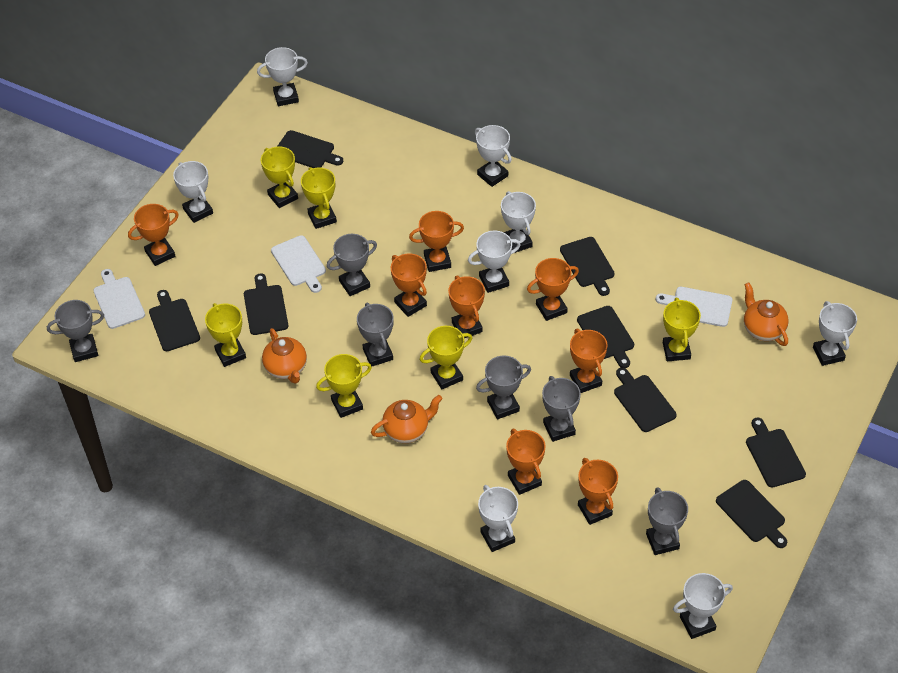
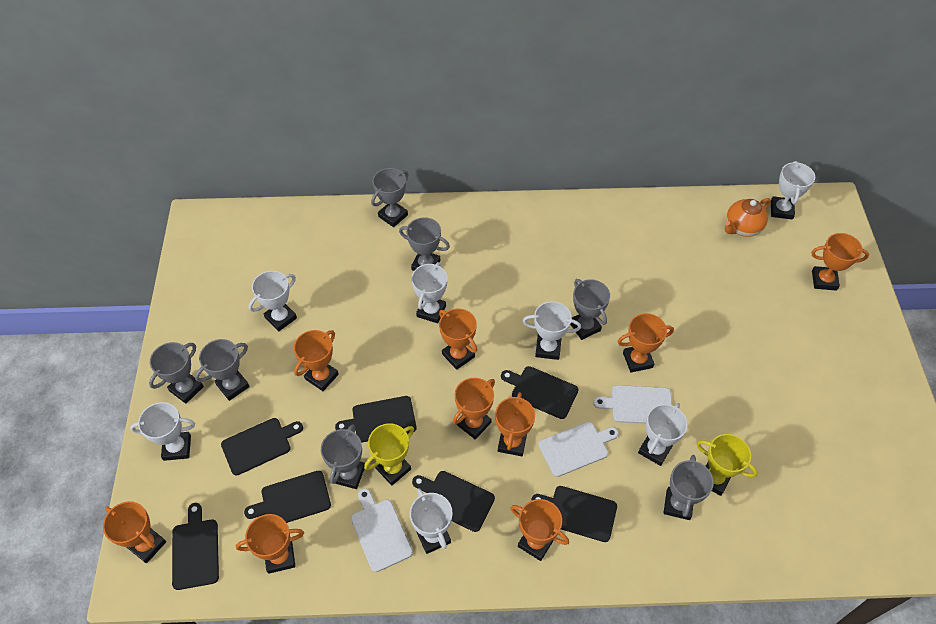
black cutting board: [149,290,200,351] [244,273,289,335] [277,130,343,168] [560,237,615,296] [577,306,634,368] [614,367,677,432] [716,480,787,548] [746,418,806,488] = 8 -> [172,503,219,590] [221,418,303,476] [244,471,331,523] [335,396,417,442] [412,471,495,532] [501,366,579,419] [531,486,617,542] = 7
grey trophy: [47,300,104,362] [327,234,377,296] [357,303,394,367] [476,355,531,419] [542,376,581,442] [646,487,688,555] = 6 -> [149,342,204,404] [195,339,250,401] [321,424,365,489] [371,168,408,227] [399,217,450,271] [570,279,610,340] [664,455,714,520] = 7
orange teapot: [262,328,307,384] [371,395,442,443] [744,283,789,346] = 3 -> [725,198,771,237] = 1
orange trophy: [128,204,179,266] [391,253,427,317] [409,211,464,272] [448,276,485,338] [506,429,546,495] [527,258,579,321] [570,329,608,393] [578,458,618,525] = 8 -> [103,501,166,563] [236,514,304,574] [294,330,339,391] [439,308,477,370] [453,378,495,439] [495,392,535,456] [511,499,569,561] [617,313,674,372] [811,233,869,291] = 9
white trophy: [173,161,213,223] [257,47,308,106] [468,231,521,293] [475,125,512,187] [478,485,518,552] [501,191,536,253] [673,573,733,639] [813,301,857,366] = 8 -> [130,402,195,461] [249,271,297,331] [410,488,453,554] [411,262,447,323] [523,301,581,360] [638,403,688,466] [771,161,815,219] = 7
yellow trophy: [205,303,246,367] [261,146,298,208] [301,167,337,229] [316,354,372,418] [420,326,472,389] [663,298,701,361] = 6 -> [364,423,414,485] [697,434,758,496] = 2

